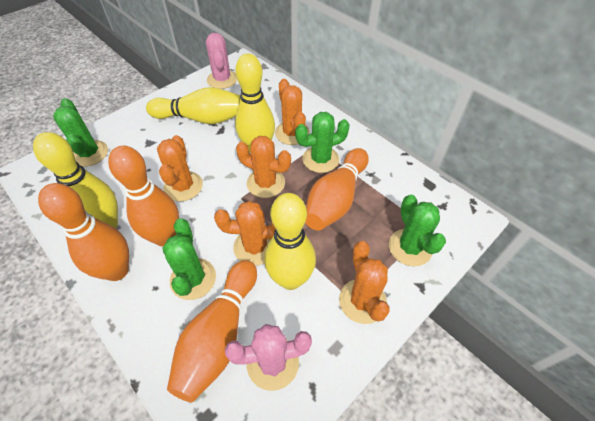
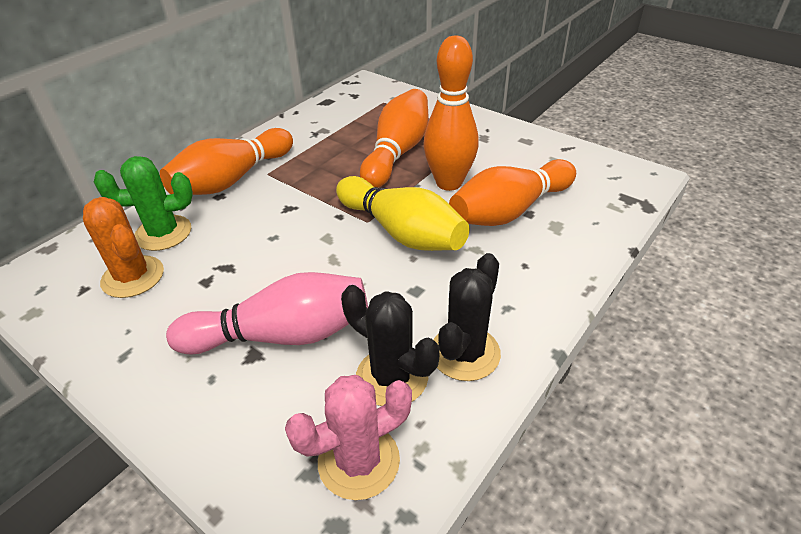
black cactus: none = 0 -> [341,285,440,406] [433,253,501,381] = 2
green cactus: [53,98,108,167] [162,218,216,300] [295,112,350,173] [389,194,446,266] = 4 -> [94,156,193,251] = 1
orange cactus: [157,135,203,201] [214,201,276,266] [236,136,291,198] [275,79,310,145] [339,241,390,324] = 5 -> [83,197,164,298] = 1
pink bowling pin: none = 0 -> [166,272,368,355] = 1
pink cactus: [206,33,237,89] [225,324,312,391] = 2 -> [285,375,412,500] = 1
yellow bowling pin: [33,132,118,228] [146,87,241,124] [235,54,275,152] [265,193,316,290] = 4 -> [336,176,469,251] = 1

